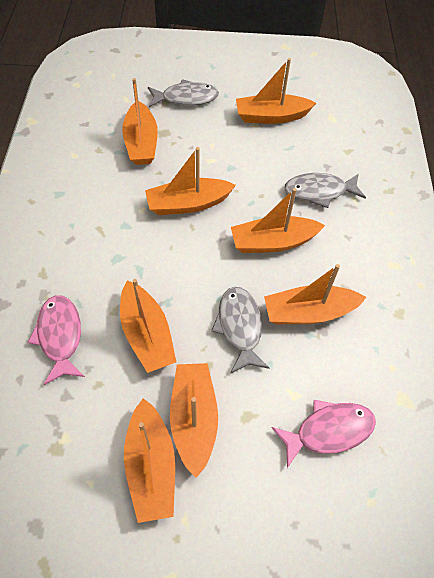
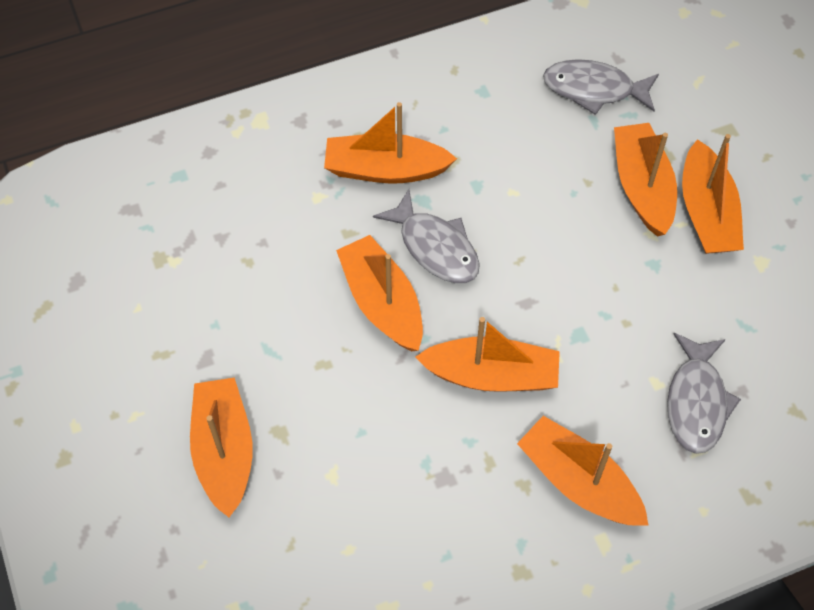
orange boat: [120,279,176,373] [122,78,158,165] [124,398,175,523] [145,147,236,215] [170,363,218,478] [231,188,325,253] [236,58,316,124] [264,264,366,324] = 8 -> [190,377,253,517] [324,102,457,184] [336,235,423,351] [415,317,560,392] [517,416,648,526] [614,123,677,237] [682,134,744,254] = 7
pink fish: [28,295,85,385] [272,400,376,468] = 2 -> none = 0

